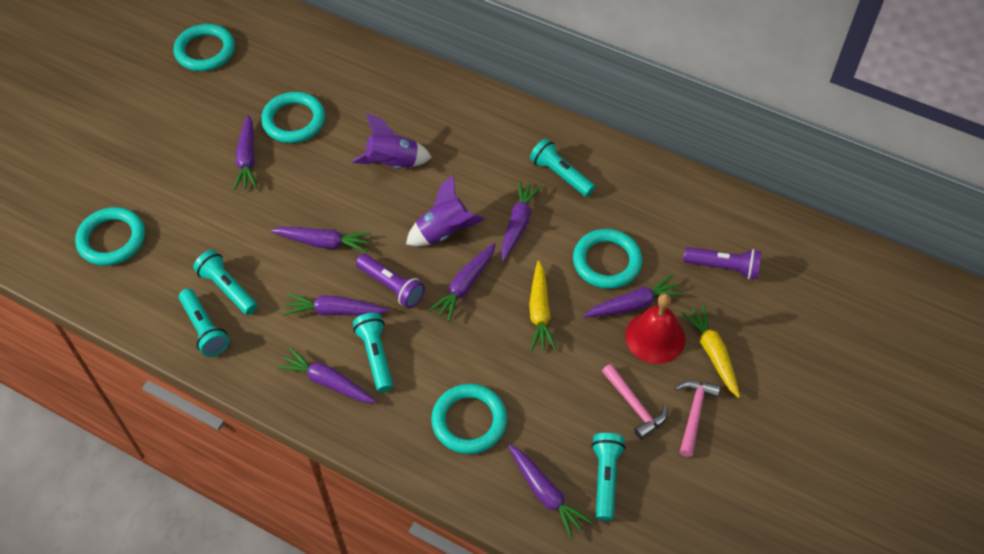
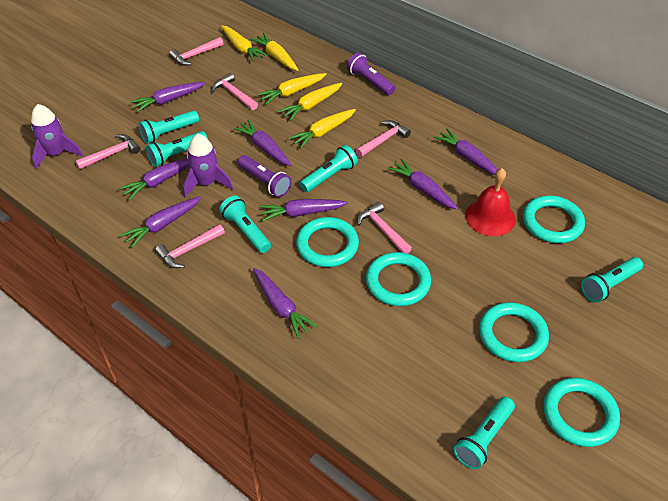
pink hammer: [602,364,668,440] [675,380,720,457] = 2 -> [75,134,140,170] [155,224,225,268] [169,37,224,66] [212,73,258,110] [355,120,411,157] [357,202,412,254] = 6
turquoise flashlight: [179,289,229,357] [193,250,257,315] [353,313,393,392] [530,138,595,197] [591,433,625,521] = 5 -> [138,110,199,144] [146,131,208,167] [219,196,271,253] [300,145,358,192] [453,397,515,469] [581,257,643,303] = 6
yellow carrot: [529,260,556,351] [681,305,740,398] = 2 -> [221,25,268,62] [250,33,298,71] [257,73,326,105] [278,83,342,121] [289,109,356,149] = 5

